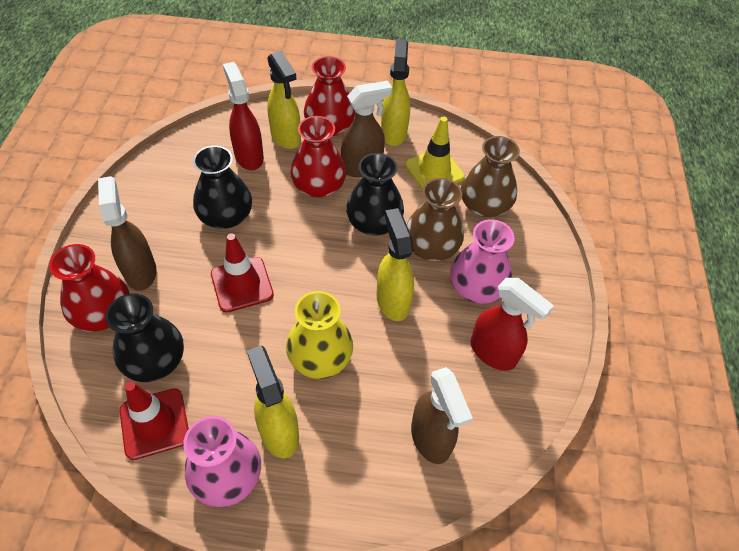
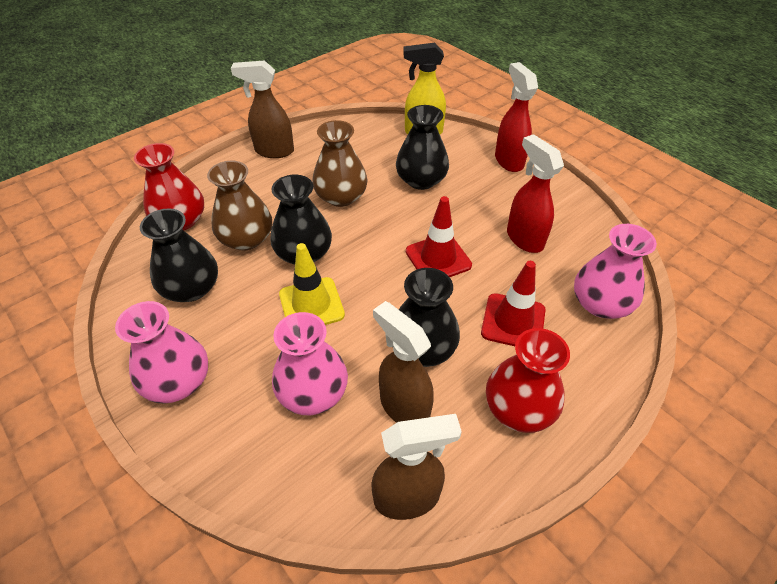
black vase: [105,293,184,382] [193,145,252,229] [346,153,404,235] = 3 -> [140,208,218,302] [270,175,332,264] [396,105,449,190] [399,268,460,367] = 4
pink vase: [183,416,261,507] [450,219,515,304] = 2 -> [115,301,208,403] [272,312,348,415] [574,224,657,319] = 3
red vase: [49,244,129,332] [290,116,346,198] [304,56,356,136] = 3 -> [134,143,204,230] [486,328,570,433] = 2
yellow spray bottle: [247,345,299,458] [267,51,301,149] [376,208,414,321] [381,39,410,146] = 4 -> [403,43,446,134] = 1
yellow vase: [286,291,353,379] = 1 -> none = 0

